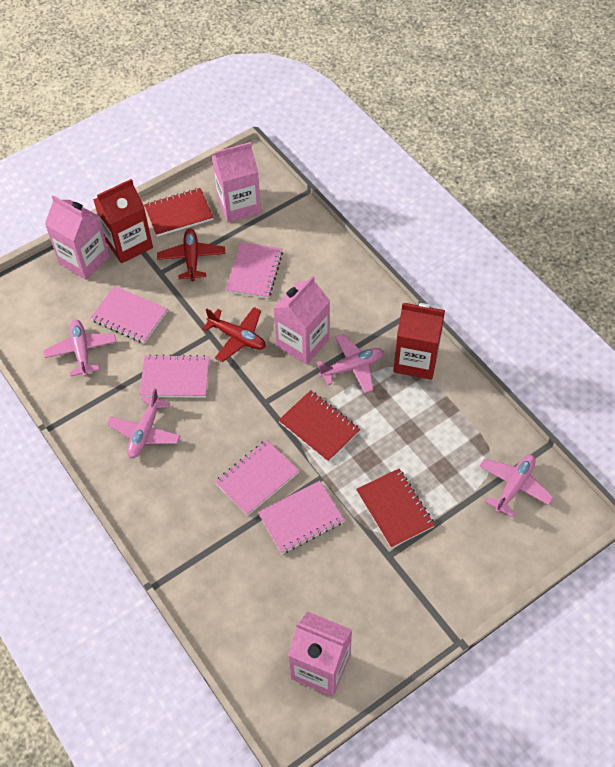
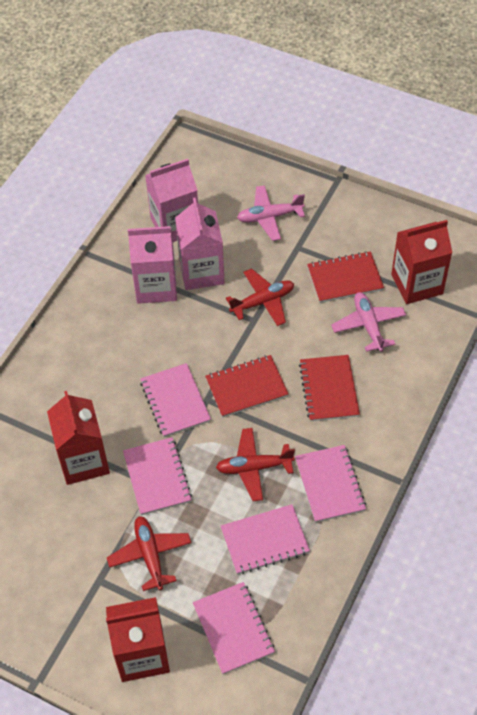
pink carton: [45,195,110,280] [212,142,261,222] [273,276,330,365] [288,611,352,697] = 4 -> [128,226,177,304] [145,159,198,242] [175,198,225,290] = 3
pink plane: [44,320,116,377] [107,388,181,458] [316,334,384,393] [479,454,554,518] = 4 -> [237,185,305,241] [331,292,406,352] = 2
red carton: [93,179,153,263] [394,303,445,380] = 2 -> [47,391,110,485] [106,597,170,682] [391,220,452,304] = 3
red plane: [157,229,225,281] [202,307,266,362] = 2 -> [107,516,191,591] [216,428,295,501] [226,268,294,326] = 3

